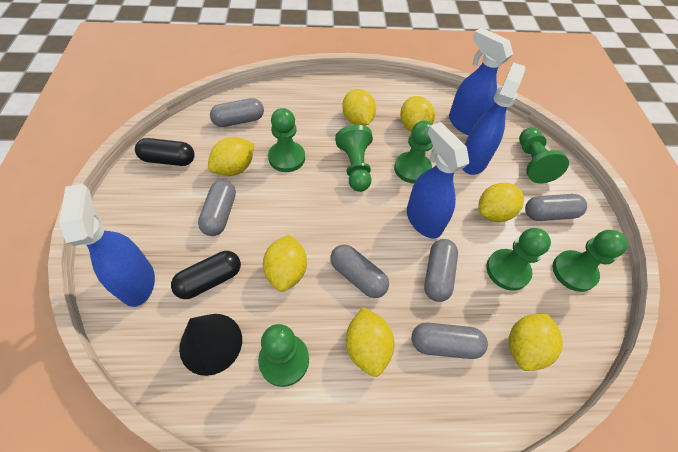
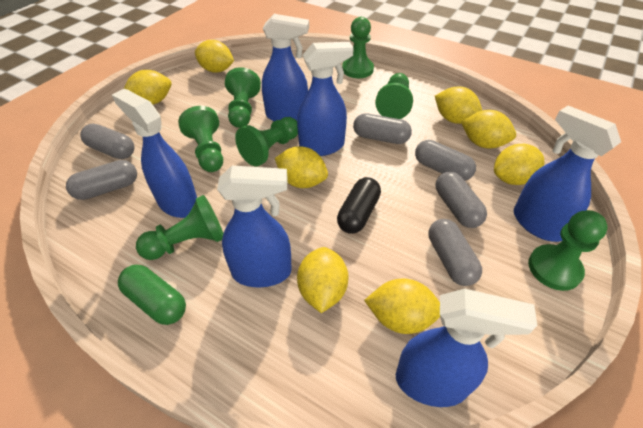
black capsule: [135,138,195,166] [171,251,241,299] = 2 -> [337,177,381,234] = 1
black cone: [179,314,242,376] = 1 -> none = 0
blue spray bottle: [59,184,155,307] [407,122,469,239] [449,28,513,135] [462,62,526,175] = 4 -> [112,89,197,218] [217,166,292,287] [262,14,309,121] [297,42,354,156] [396,289,537,407] [514,106,621,242] = 6
green capsule: none = 0 -> [118,265,186,325] = 1
yellow lemon: [208,137,254,176] [263,235,307,292] [342,89,376,126] [346,307,394,377] [400,96,435,132] [478,183,524,222] [509,313,563,371] = 7 -> [124,70,171,105] [195,40,234,73] [275,146,328,188] [297,247,349,313] [364,278,440,334] [435,87,482,124] [461,110,516,148] [494,144,544,185] = 8

